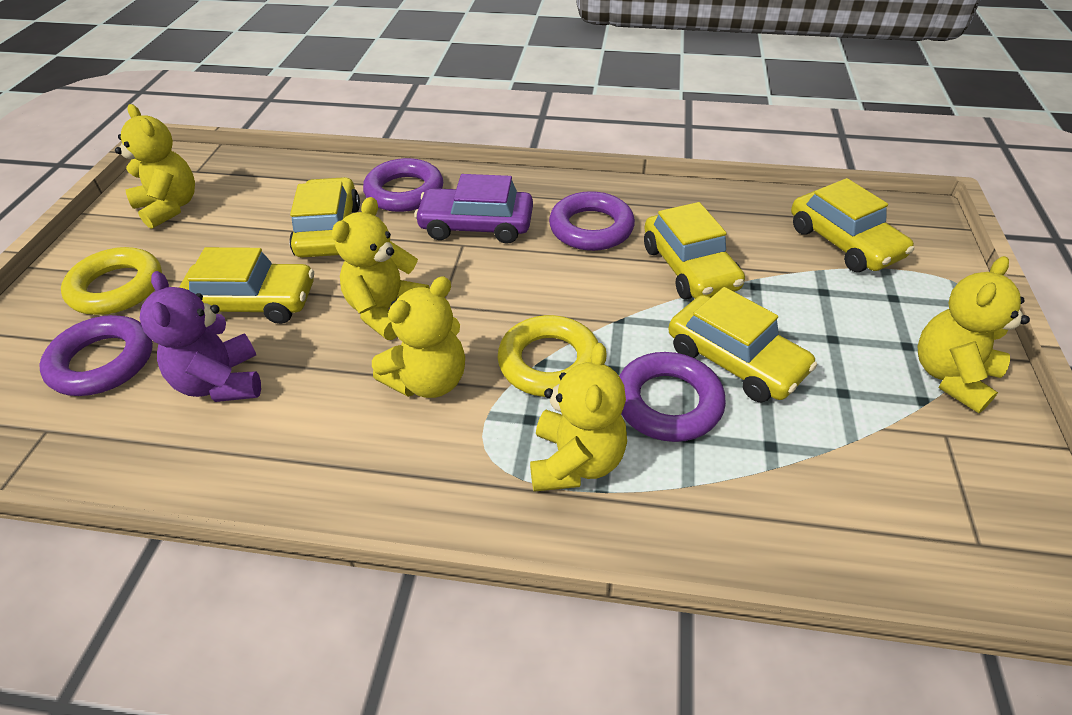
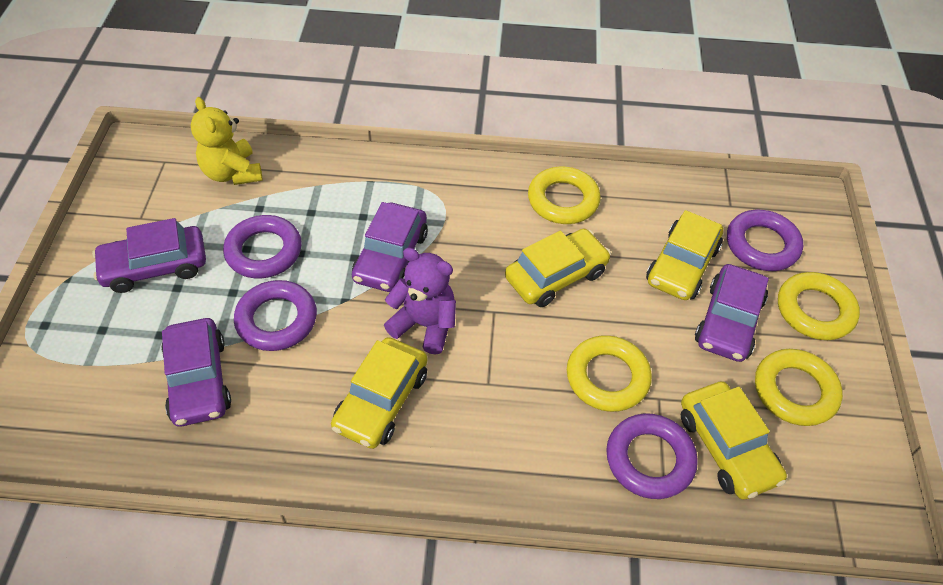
purple car: [414,174,533,244] = 1 -> [92,218,206,293] [161,318,231,427] [352,202,428,292] [695,264,769,362] = 4
yellow car: [179,247,314,324] [289,177,360,257] [644,202,745,300] [668,287,817,402] [791,178,914,272] = 5 -> [331,337,427,449] [505,229,611,307] [646,210,723,300] [681,381,787,500] = 4
yellow ring: [61,247,162,315] [498,315,598,397] = 2 -> [528,167,601,224] [567,335,652,412] [755,349,843,426] [778,272,860,340] = 4
yellow teddy bear: [115,104,195,229] [332,197,430,340] [372,276,465,398] [530,343,627,492] [917,256,1030,413] = 5 -> [191,97,263,185] = 1

